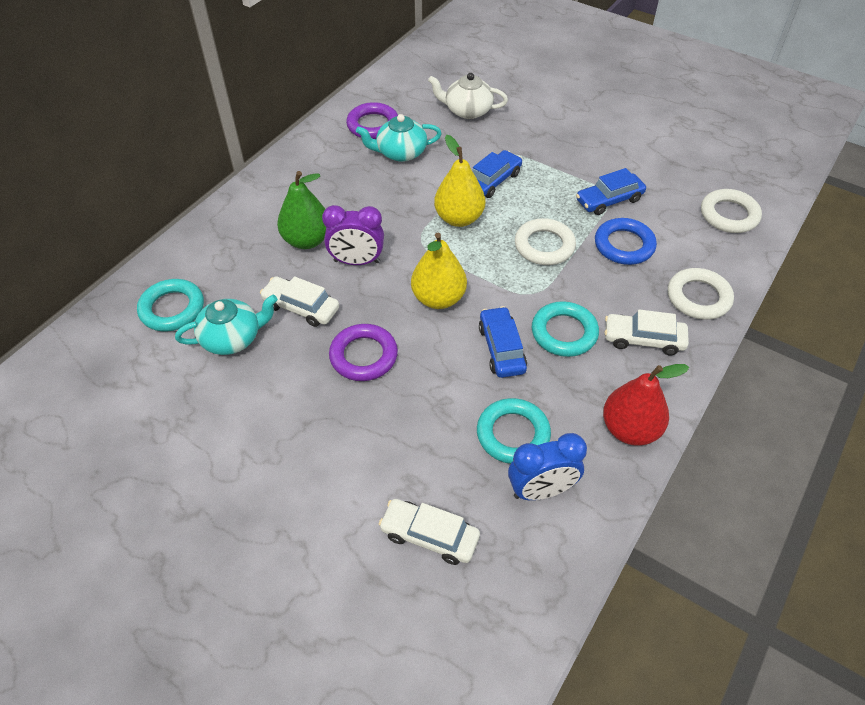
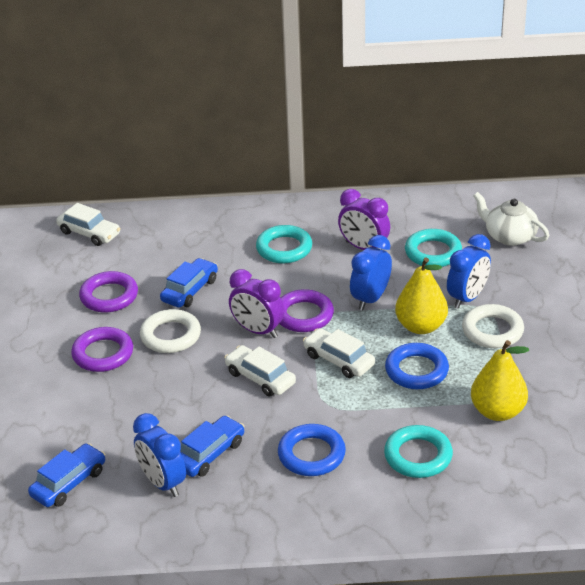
blue clock: [508,433,587,500] = 1 -> [133,413,186,497] [350,235,392,310] [447,234,491,309] = 3
blue ring: [595,218,657,265] = 1 -> [278,424,346,476] [385,343,449,389] = 2
green pear: [277,171,326,249] = 1 -> none = 0
purple clock: [322,205,384,265] = 1 -> [229,269,284,338] [338,189,390,250] = 2
purple ring: [329,324,398,381] [346,102,398,139] = 2 -> [71,327,133,372] [79,271,138,312] [279,289,334,332] = 3
red pear: [603,364,689,445] = 1 -> none = 0
turquoise teapot: [175,295,278,355] [356,114,442,162] = 2 -> none = 0
white ring: [515,218,576,265] [668,268,734,320] [701,189,762,233] = 3 -> [140,309,201,353] [462,304,524,348] = 2

